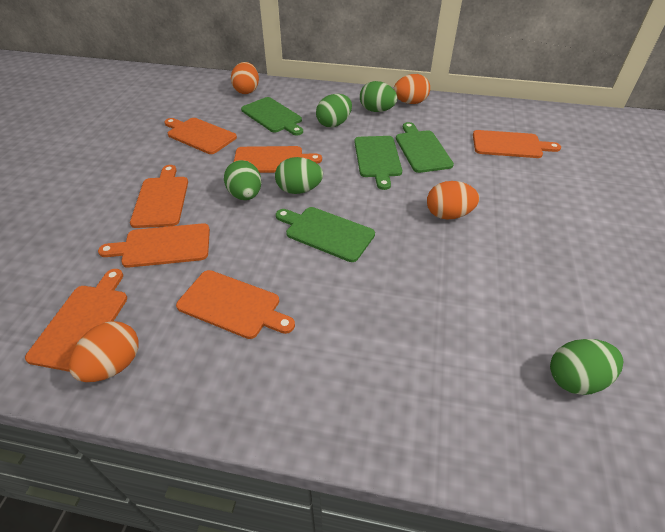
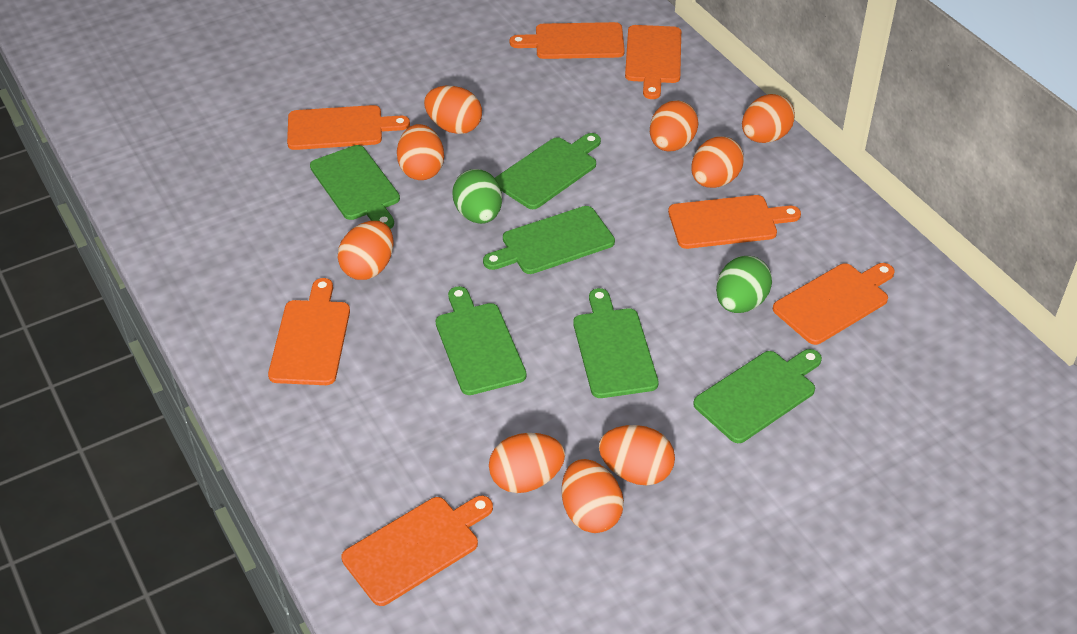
green cutting board: [241,97,303,136] [276,207,375,262] [355,136,402,190] [396,122,454,173] = 4 -> [310,145,400,229] [435,286,527,395] [483,206,615,274] [495,133,601,209] [573,288,658,398] [693,349,822,443] = 6
green egg: [224,160,261,200] [275,157,323,194] [316,94,352,127] [360,81,398,112] [550,339,623,395] = 5 -> [452,169,502,224] [716,256,772,313] = 2
orange egg: [69,321,139,382] [231,62,259,94] [394,74,430,104] [427,181,479,220] = 4 -> [338,221,393,280] [397,124,444,180] [424,86,482,134] [489,433,565,493] [562,459,624,533] [599,425,675,485] [650,101,699,151] [691,136,744,188] [742,94,795,143] = 9

